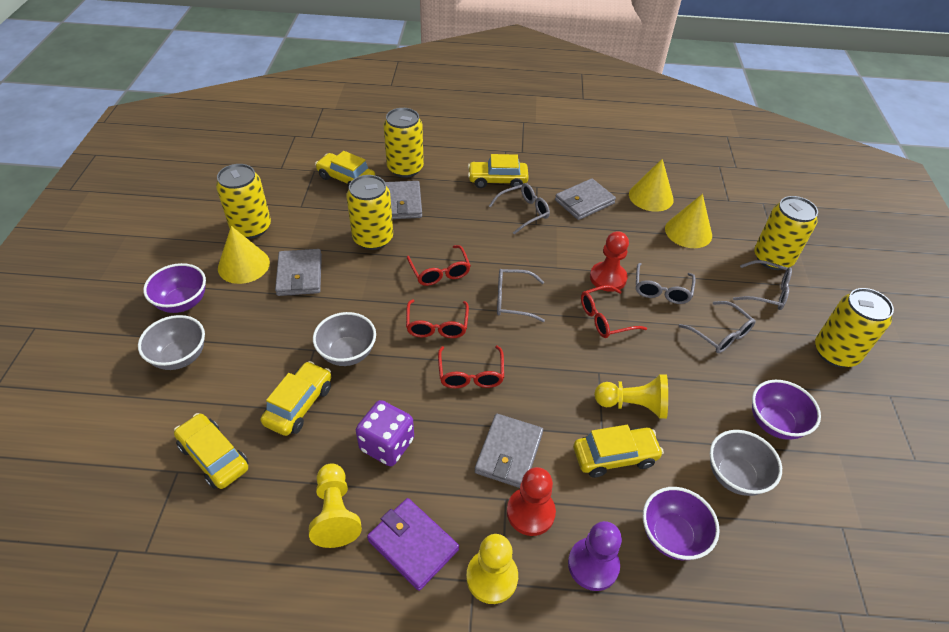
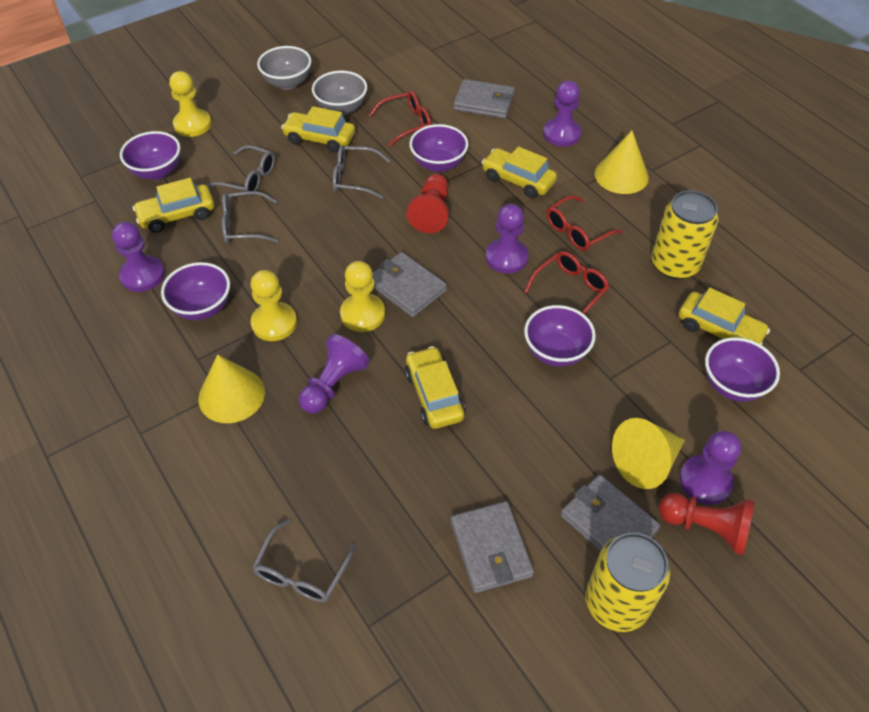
grey bowl: [138,315,205,370] [313,312,376,366] [710,430,782,496] = 3 -> [257,46,311,90] [312,71,367,116] = 2
grey glasses: [489,183,550,234] [497,269,545,322] [636,263,696,304] [679,301,756,353] [733,260,792,310] = 5 -> [207,145,275,196] [222,191,279,243] [252,519,356,602] [333,145,390,199] = 4
purple bowl: [143,263,206,313] [643,487,720,560] [752,380,821,440] = 3 -> [120,131,180,180] [161,262,230,320] [409,124,468,172] [524,305,596,367] [705,337,780,402] = 5
purple dice: [356,400,414,467] = 1 -> none = 0
purple pawn: [568,521,622,591] = 1 -> [112,222,165,292] [299,334,370,414] [486,204,529,274] [543,81,581,147] [679,431,741,505] = 5
purple wallet: [367,498,459,591] = 1 -> none = 0
red glasses: [406,299,469,338] [407,245,471,286] [438,345,504,388] [581,285,647,338] = 4 -> [369,91,431,146] [524,251,609,314] [546,195,623,251] = 3
yellow can: [216,164,271,239] [346,175,393,250] [384,108,424,178] [754,196,818,270] [815,288,894,367] = 5 -> [586,532,670,632] [652,190,719,279] = 2

